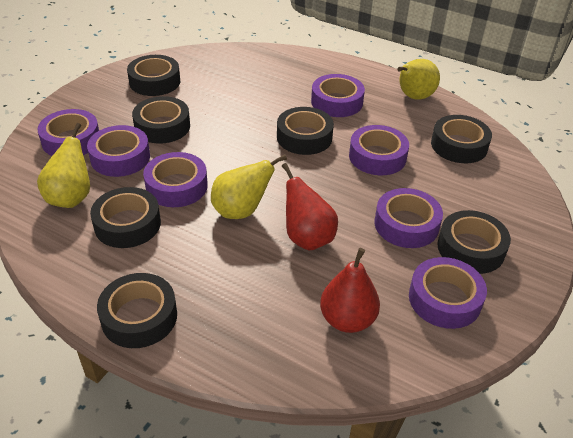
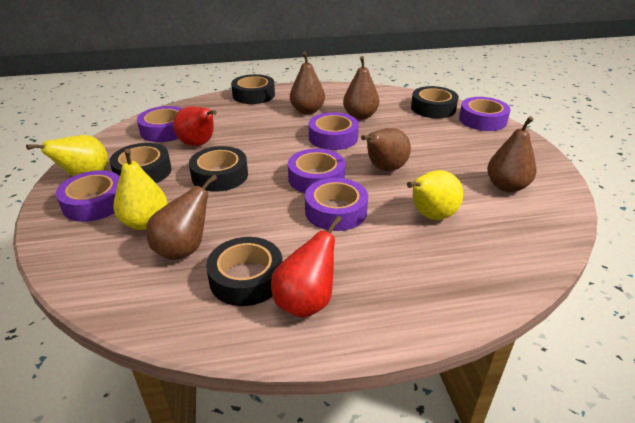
black tape: [90,187,161,248] [97,273,177,348] [127,55,180,96] [132,96,190,144] [277,107,334,155] [431,115,492,163] [437,210,511,274] = 7 -> [110,143,172,183] [189,146,248,192] [206,237,283,306] [231,74,275,104] [411,86,459,118] = 5
brown pear: none = 0 -> [147,174,217,260] [290,52,325,114] [343,56,379,120] [361,128,411,171] [487,116,537,192] = 5
purple tape: [37,109,99,156] [87,125,150,177] [143,152,208,207] [311,74,365,117] [349,125,409,175] [374,188,443,248] [409,257,487,329] = 7 -> [56,170,120,222] [137,106,183,142] [288,149,345,193] [305,178,368,231] [309,112,359,150] [459,97,510,131] = 6

